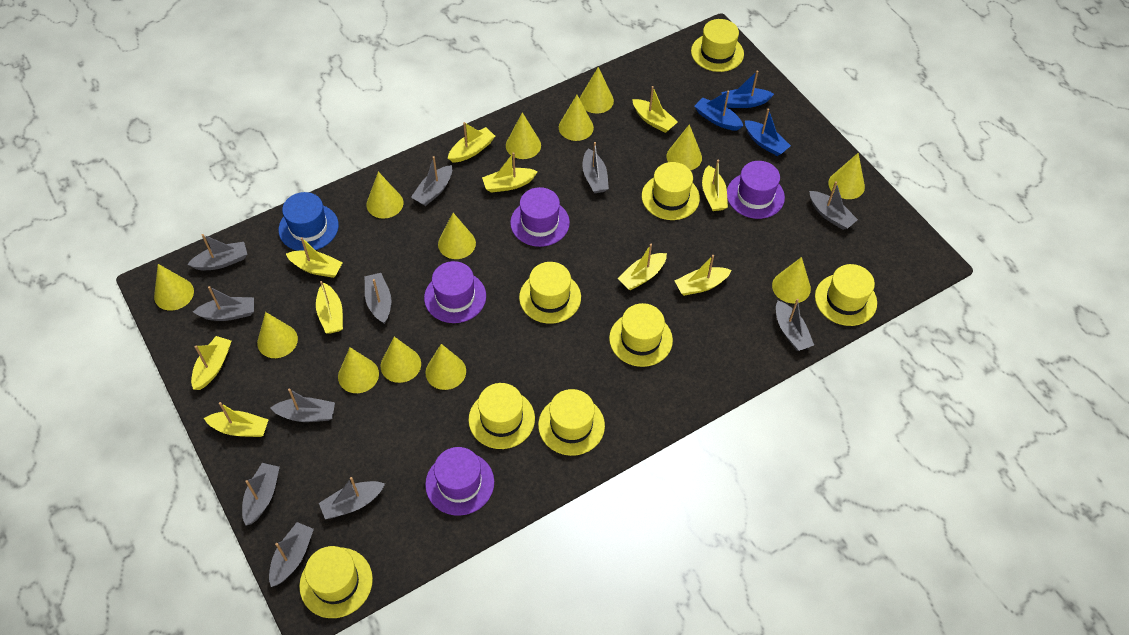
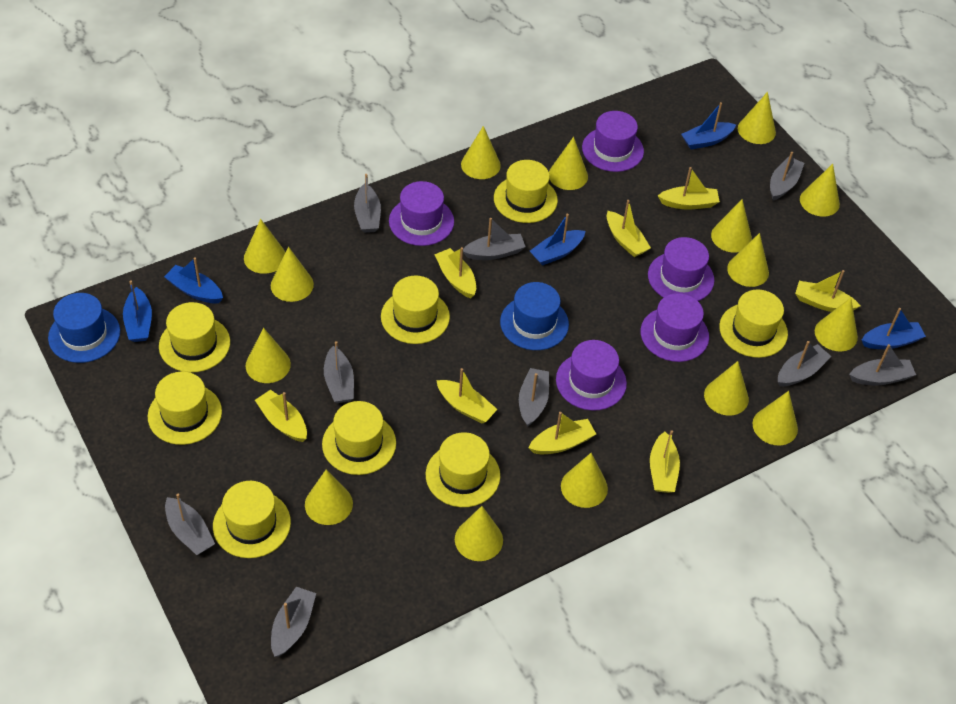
blue boat: [694,91,743,131] [721,71,774,108] [745,108,791,156] = 3 -> [123,280,152,342] [164,257,223,304] [530,214,585,266] [681,102,736,150] [862,308,926,349] = 5
blue hat: [279,192,339,251] = 1 -> [48,293,120,363] [500,282,569,350] = 2
grey boat: [187,234,247,270] [193,286,254,321] [242,463,280,525] [269,522,314,587] [270,389,335,422] [319,477,385,519] [365,273,391,324] [411,156,452,206] [582,142,609,193] [776,299,814,351] [809,181,858,230] = 11 -> [165,494,215,555] [271,587,316,657] [324,341,354,403] [354,174,381,233] [463,218,525,260] [519,368,549,427] [770,152,804,200] [778,341,832,387] [849,344,916,386] = 9
purple hat: [424,261,486,323] [425,447,494,516] [510,187,570,247] [727,161,785,219] = 4 -> [389,181,454,246] [556,340,627,411] [582,111,644,172] [641,293,709,362] [648,237,714,301] = 5
yellow boat: [191,336,231,390] [204,402,269,437] [286,237,343,278] [316,281,343,334] [448,122,495,163] [482,152,538,193] [618,244,667,290] [632,86,678,133] [675,255,732,296] [702,160,728,211] = 10 -> [255,390,307,442] [434,247,476,298] [436,368,498,423] [528,412,596,454] [607,200,651,257] [650,430,680,493] [658,167,720,210] [795,270,860,312] = 8
yellow cone: [154,264,194,310] [257,312,298,358] [338,347,379,393] [367,172,403,219] [381,337,421,383] [425,344,466,390] [438,213,476,259] [506,112,541,159] [559,95,594,141] [580,67,614,113] [666,124,702,170] [772,257,811,304] [828,153,865,199] = 13 -> [244,219,286,274] [246,328,291,383] [271,247,314,302] [305,469,353,525] [455,506,503,561] [461,126,501,179] [549,137,588,190] [561,453,608,508] [704,361,749,416] [711,199,752,253] [727,233,769,287] [738,92,776,144] [752,391,798,445] [800,164,840,217] [815,298,858,351] = 15

